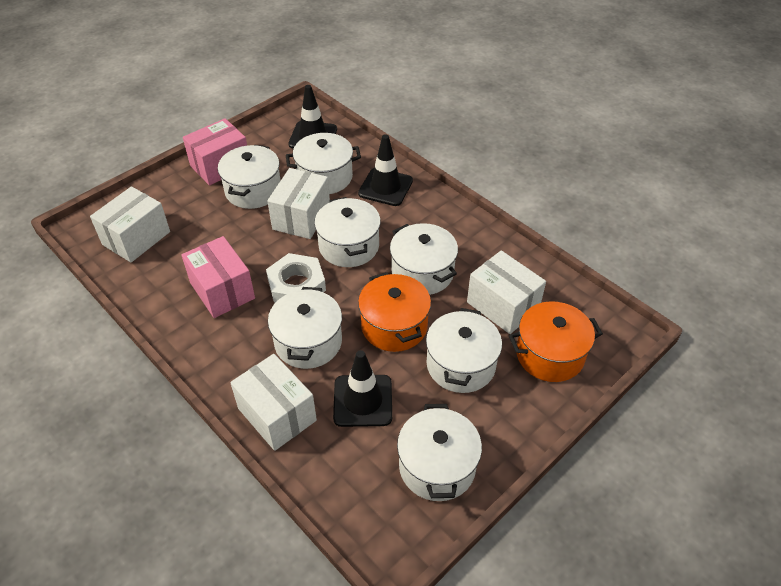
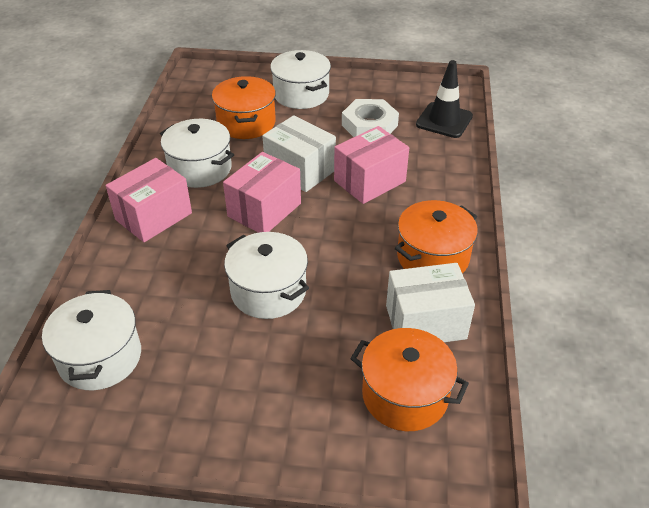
black traffic cone: [288,85,337,149] [333,350,392,427] [358,134,413,206] = 3 -> [416,60,473,138] = 1
orange pot: [358,272,431,352] [509,301,603,382] = 2 -> [212,76,276,139] [350,328,469,431] [395,200,478,273] = 3
pink box: [181,236,255,318] [183,118,247,186] = 2 -> [106,158,192,242] [223,152,301,233] [334,126,409,204] = 3
white box: [90,186,170,262] [230,354,317,451] [267,168,330,239] [467,250,546,334] = 4 -> [263,115,336,192] [386,263,475,342] = 2
white pot: [218,145,281,209] [268,287,342,369] [286,133,361,194] [314,197,381,267] [390,223,458,295] [397,404,482,501] [426,308,502,393] = 7 -> [42,290,141,390] [160,119,234,188] [224,232,309,319] [270,50,331,109] = 4

